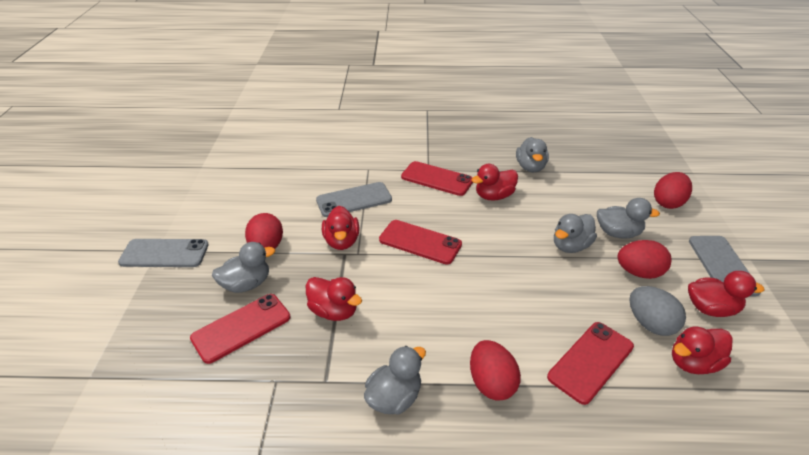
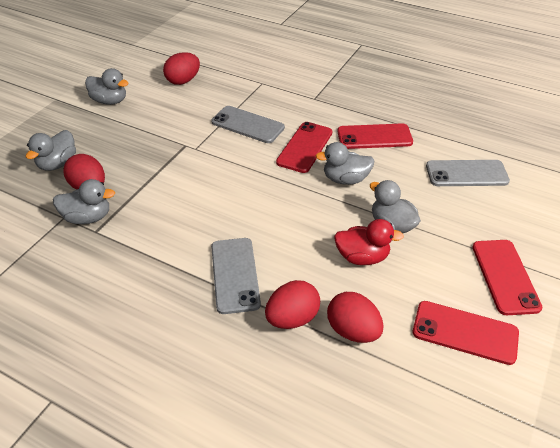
grey egg: [629,286,686,336] = 1 -> none = 0
red duck: [306,277,362,321] [322,206,359,250] [471,164,518,201] [672,326,733,374] [688,271,764,317] = 5 -> [334,219,404,265] = 1

